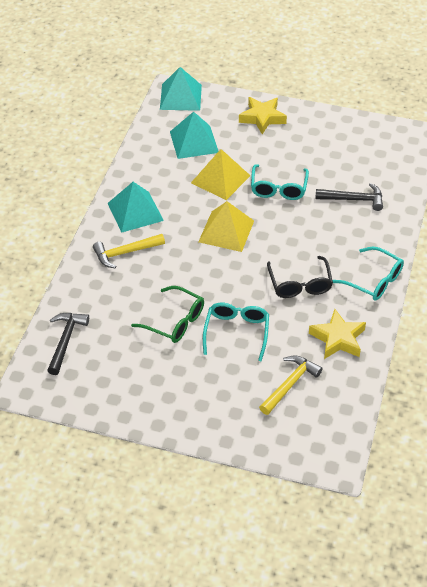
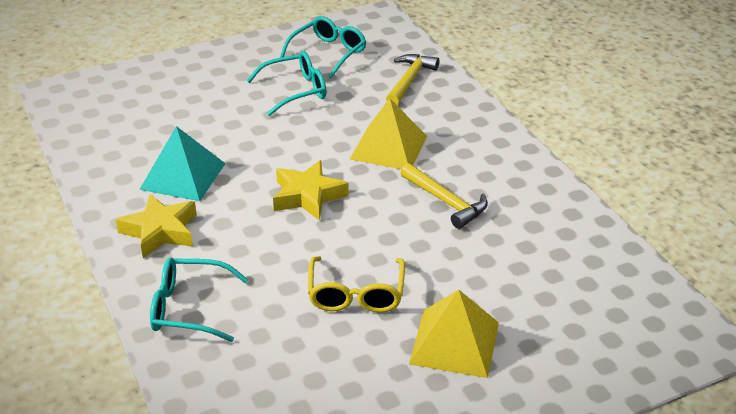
black glasses: [267,256,333,298] = 1 -> none = 0
black hammer: [47,313,89,375] [316,183,383,211] = 2 -> none = 0
green glasses: [131,286,204,343] = 1 -> none = 0
turquoise pyramid: [108,182,164,233] [160,67,202,111] [170,112,218,159] = 3 -> [139,126,226,201] = 1
yellow glasses: none = 0 -> [308,256,405,313] = 1

